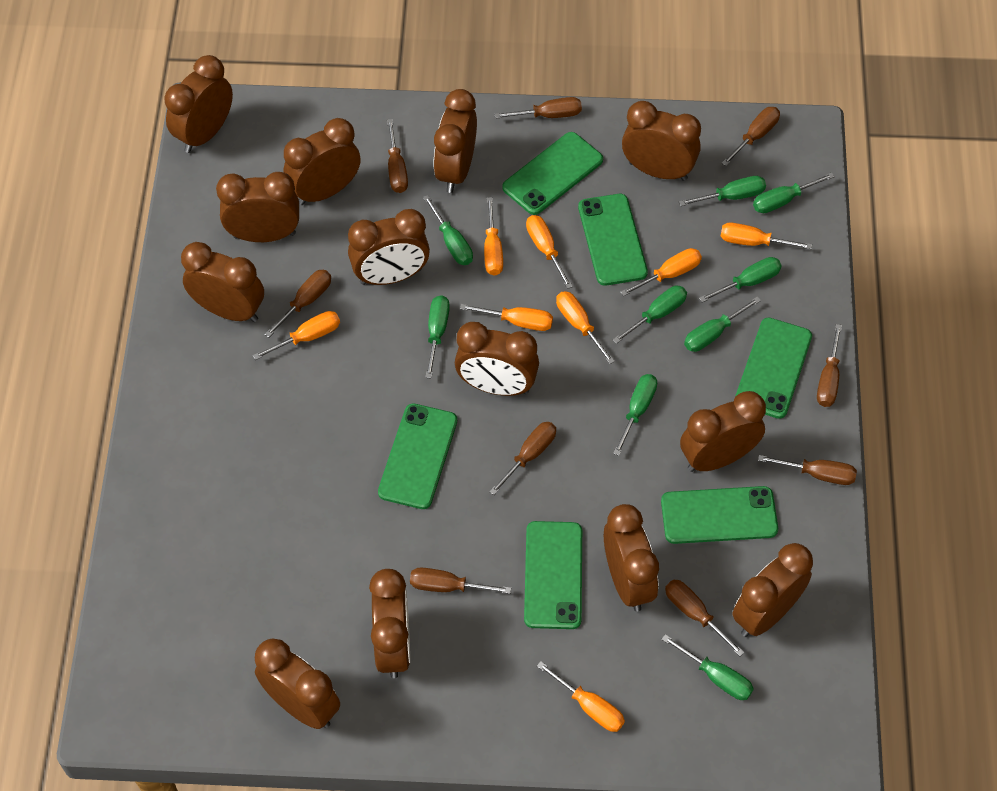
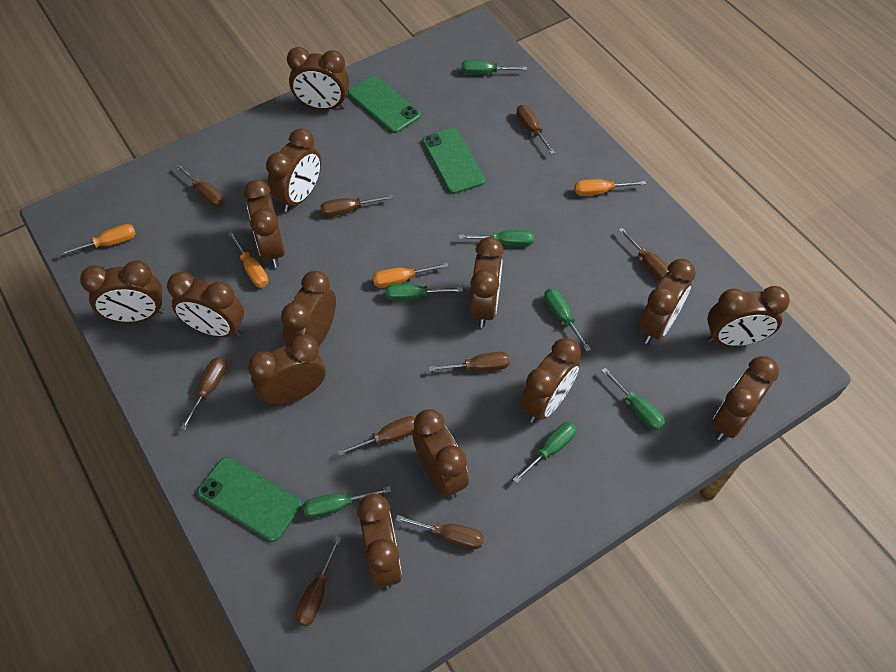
brown clock: [164,55,233,153] [181,242,264,322] [216,172,299,242] [255,638,340,729] [283,118,361,205] [348,209,430,285] [369,569,410,678] [434,89,477,193] [455,322,539,396] [604,504,659,611] [622,101,701,181] [680,391,766,472] [732,543,813,637] = 13 -> [80,260,164,323] [167,272,244,337] [243,180,285,267] [248,335,326,405] [266,128,321,212] [281,271,336,347] [287,47,349,110] [357,494,402,589] [412,409,469,498] [470,237,504,327] [520,338,581,423] [639,259,696,344] [707,286,790,346] [712,356,779,441] = 14
green phone: [378,403,457,509] [502,132,603,215] [524,521,582,629] [578,194,648,286] [661,486,778,544] [735,318,812,419] = 6 -> [197,457,302,542] [348,76,421,133] [422,128,485,194] = 3
green screwdriver: [423,195,473,265] [425,295,450,379] [613,285,687,344] [613,374,657,456] [661,634,754,700] [679,176,766,206] [684,297,761,352] [699,257,782,303] [753,172,835,213] = 9 -> [303,486,391,518] [385,283,463,301] [459,230,534,246] [461,60,527,75] [513,422,576,483] [544,288,591,352] [601,368,665,431] = 7
orange screwdriver: [253,311,340,360] [460,304,553,331] [484,197,503,276] [526,215,573,289] [537,661,625,732] [556,291,615,364] [620,248,702,296] [720,223,812,249] = 8 -> [59,224,136,256] [228,232,268,287] [373,263,448,288] [574,179,646,196] = 4

